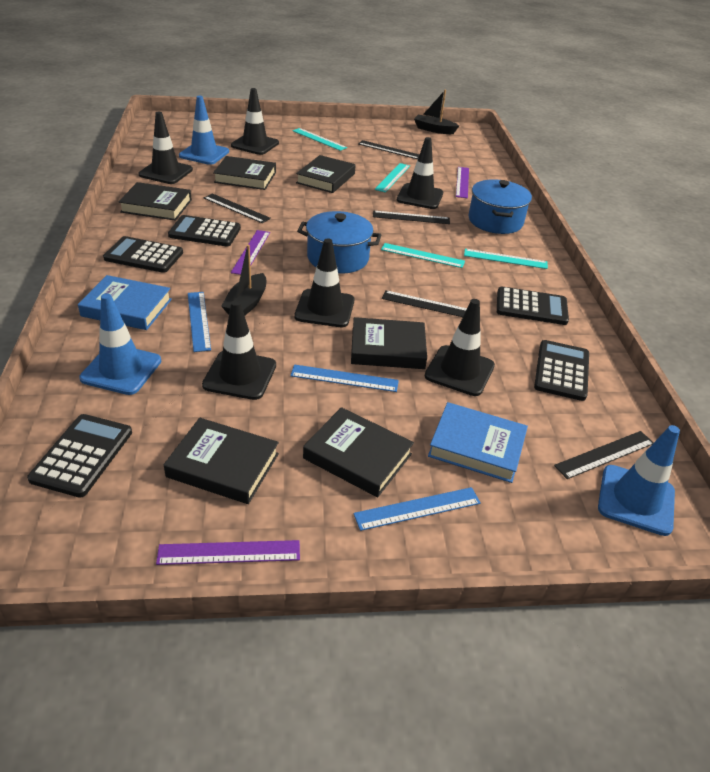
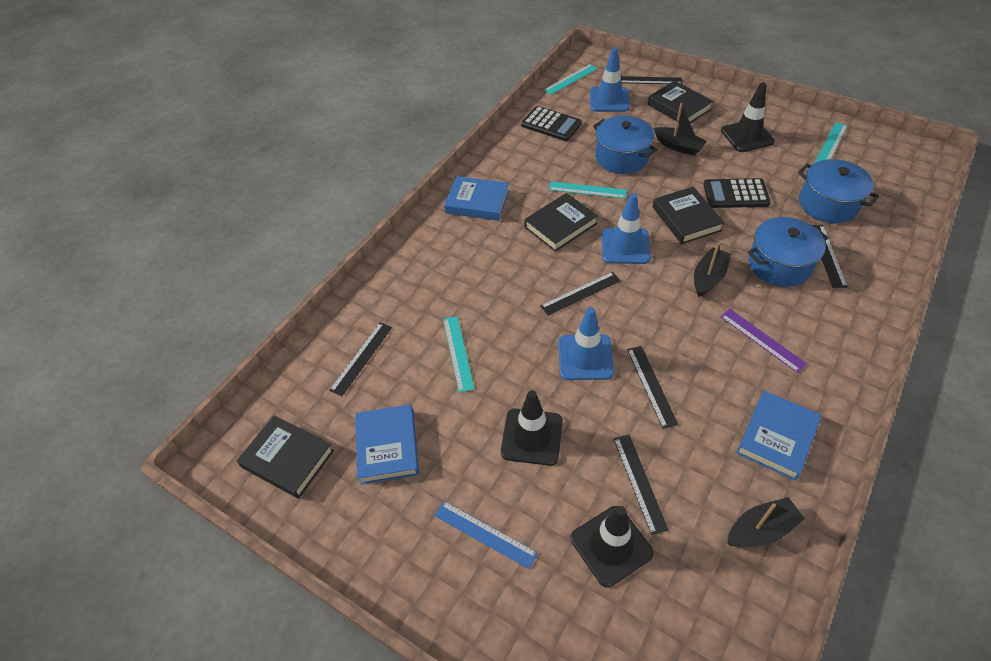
black boat: [221,245,266,315] [414,90,459,134] = 2 -> [654,103,707,156] [694,242,731,297] [727,497,805,547] = 3
black book: [118,182,192,221] [164,418,279,504] [213,156,276,190] [296,155,356,193] [303,407,414,497] [351,317,427,369] = 6 -> [237,415,334,499] [524,193,598,252] [648,81,713,123] [653,186,725,244] = 4
black calculator: [27,414,132,498] [103,236,183,273] [168,215,241,246] [497,287,569,325] [534,340,589,401] = 5 -> [521,106,582,141] [703,178,771,208] = 2
black ruler: [204,193,271,223] [358,140,420,159] [373,211,450,224] [382,290,467,317] [554,431,654,479] = 5 -> [329,323,392,396] [540,272,621,316] [613,435,669,535] [621,76,683,84] [627,346,678,429] [812,225,848,288] = 6
black traffic cone: [139,112,193,184] [202,300,276,400] [231,88,279,155] [294,239,355,327] [396,137,443,209] [425,299,495,396] = 6 -> [501,390,563,466] [570,506,654,587] [721,82,775,152] = 3
blue book: [78,275,172,330] [428,402,528,483] = 2 -> [355,404,419,485] [444,176,509,221] [736,391,822,480] = 3
blue pot: [297,211,381,274] [469,179,532,234] = 2 -> [593,116,657,174] [748,217,828,287] [798,159,879,223] = 3
blue ruler: [188,292,211,352] [290,364,399,392] [353,487,481,531] = 3 -> [434,501,538,569] = 1
purple ruler: [156,540,300,565] [231,230,270,275] [456,167,469,198] = 3 -> [720,309,807,373] = 1

